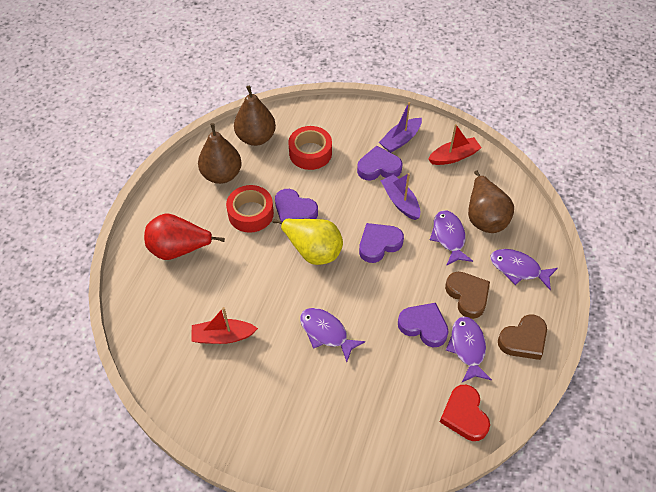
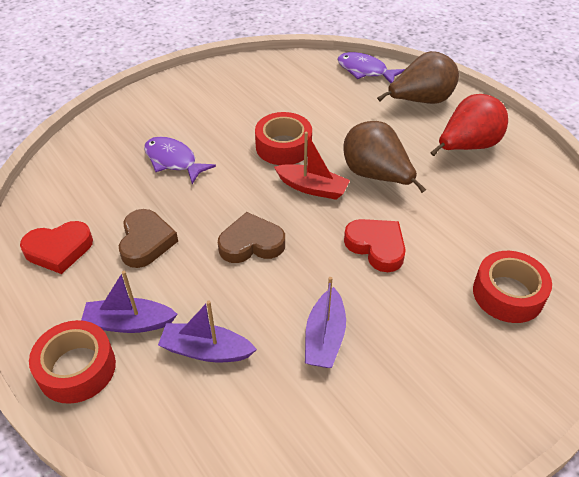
brown pear: [198,123,242,184] [234,85,276,146] [468,170,514,233] = 3 -> [343,121,426,193] [377,51,459,104] = 2
purple boat: [379,102,422,153] [381,173,420,220] = 2 -> [81,271,178,333] [158,301,257,362] [305,277,346,368] = 3
purple fish: [300,308,365,362] [430,210,473,266] [446,316,492,382] [490,249,558,290] = 4 -> [144,137,216,184] [337,52,405,83] = 2
purple heart: [275,189,318,225] [357,146,402,180] [359,223,404,263] [398,303,449,347] = 4 -> none = 0
red boat: [191,307,258,344] [428,124,481,165] = 2 -> [274,132,350,200] = 1
red heart: [440,385,490,441] = 1 -> [20,221,93,274] [344,219,406,272] = 2
red tape: [226,185,274,233] [288,126,332,170] = 2 -> [29,320,116,404] [255,112,312,165] [473,251,552,323] = 3
yellow pear: [272,219,343,265] = 1 -> none = 0

